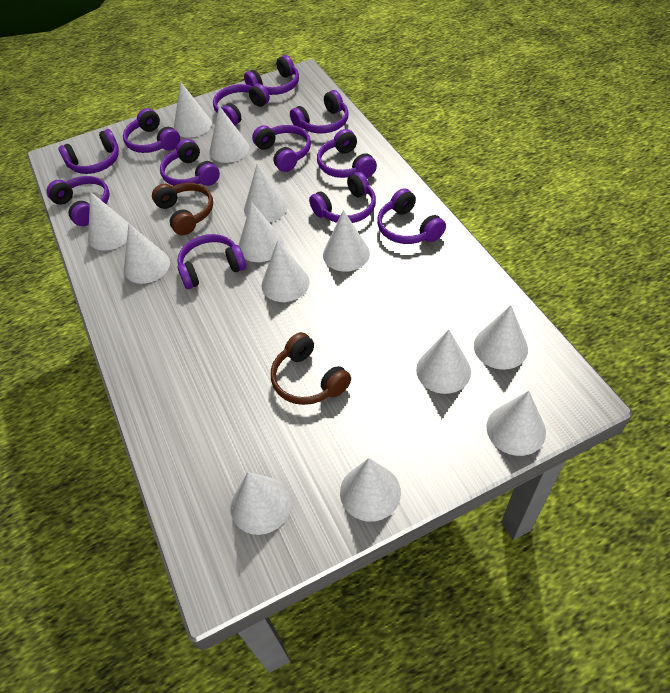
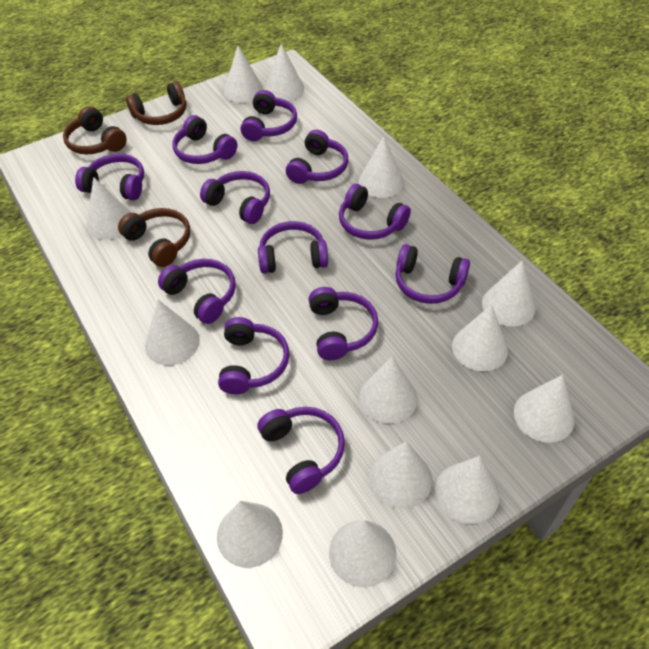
brown headphones: [152,183,213,235] [271,332,351,405] = 2 -> [63,106,127,154] [118,208,190,267] [126,81,186,125] = 3

